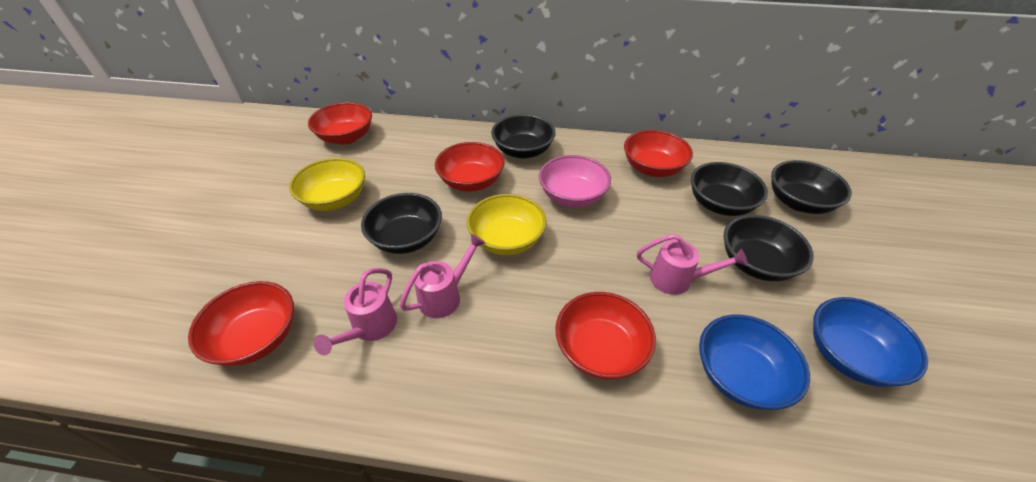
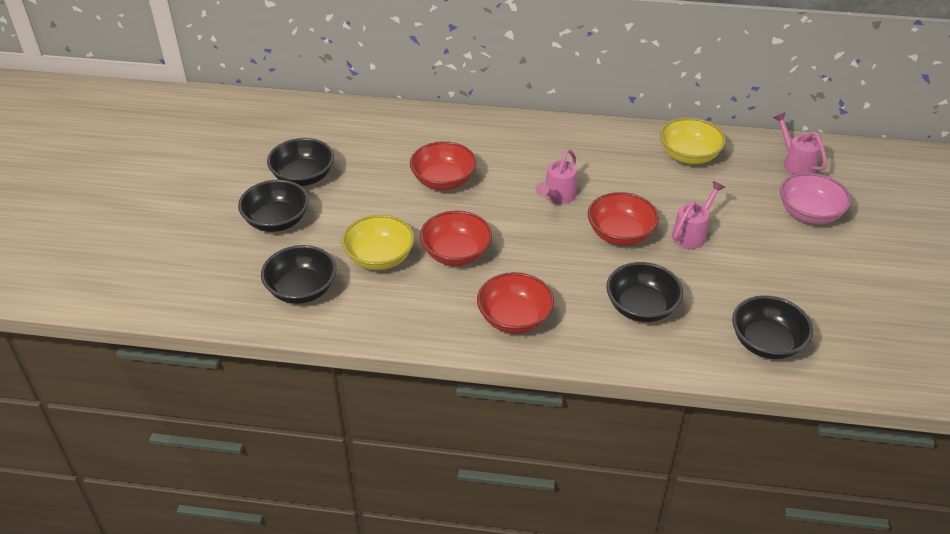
blue bowl: [699,314,810,410] [813,297,928,387] = 2 -> none = 0
red bowl: [188,281,294,366] [308,102,372,145] [435,142,505,191] [555,292,656,380] [624,130,693,177] = 5 -> [410,141,477,190] [420,211,492,266] [477,272,554,334] [588,192,659,246] = 4

